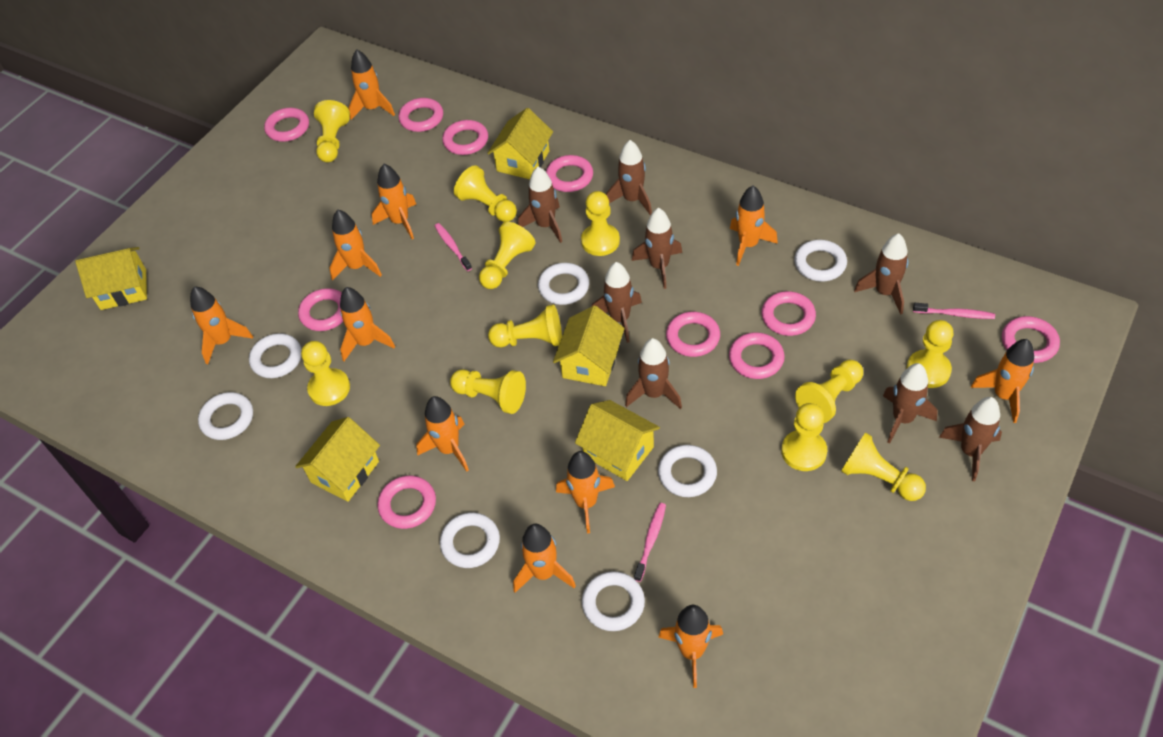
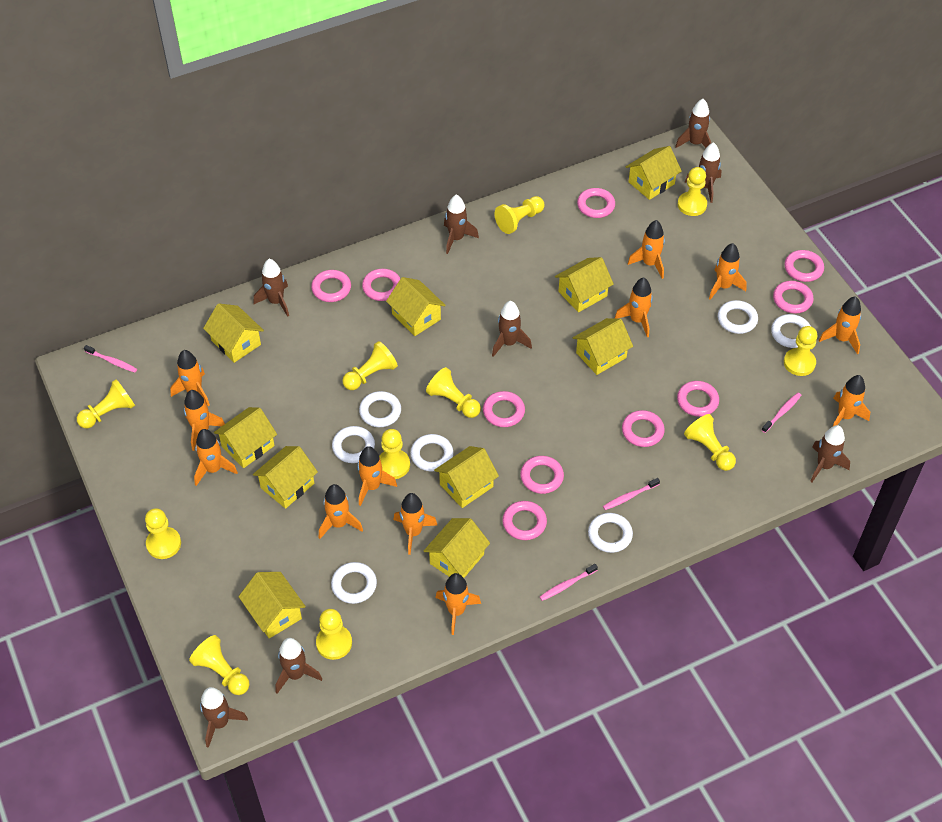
orange rocket: [190,286,253,364] [330,210,382,280] [340,287,395,361] [349,49,395,120] [372,164,416,239] [416,396,469,472] [513,524,576,593] [556,451,615,533] [658,605,723,688] [730,186,778,266] [971,339,1034,423] = 11 -> [170,350,210,406] [184,390,225,451] [194,429,238,486] [319,484,363,539] [357,446,397,506] [393,493,437,555] [435,573,481,635] [615,277,653,337] [628,220,665,279] [709,243,747,300] [819,296,861,355] [832,375,870,427] = 12
pink toothbrush: [435,223,472,271] [634,503,666,582] [913,303,995,319] = 3 -> [84,345,137,372] [540,564,598,601] [603,478,660,510] [762,393,801,433] = 4
yellow house: [75,247,147,310] [295,417,380,502] [487,108,553,179] [553,306,625,386] [575,400,660,481] = 5 -> [203,303,264,363] [214,407,277,468] [239,572,306,638] [253,446,318,509] [386,277,446,336] [424,518,490,578] [434,446,499,508] [555,257,614,312] [573,318,633,375] [626,146,682,200] = 10

